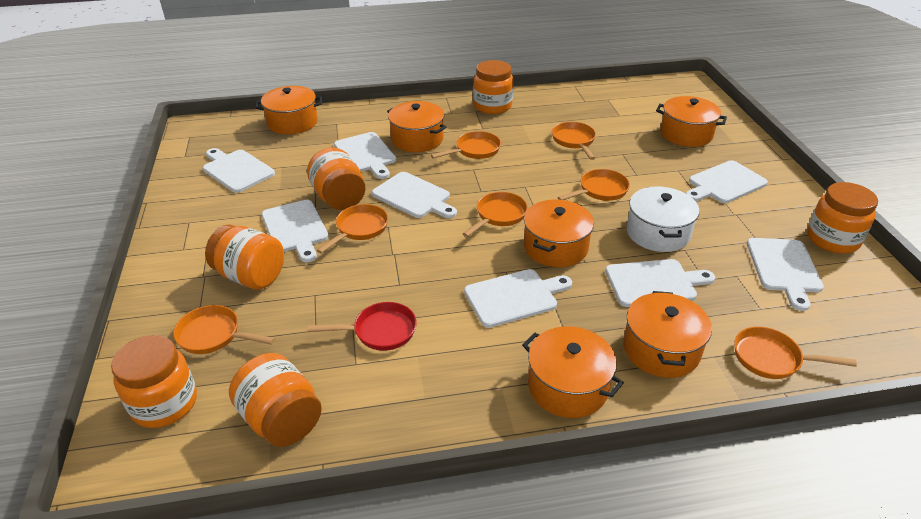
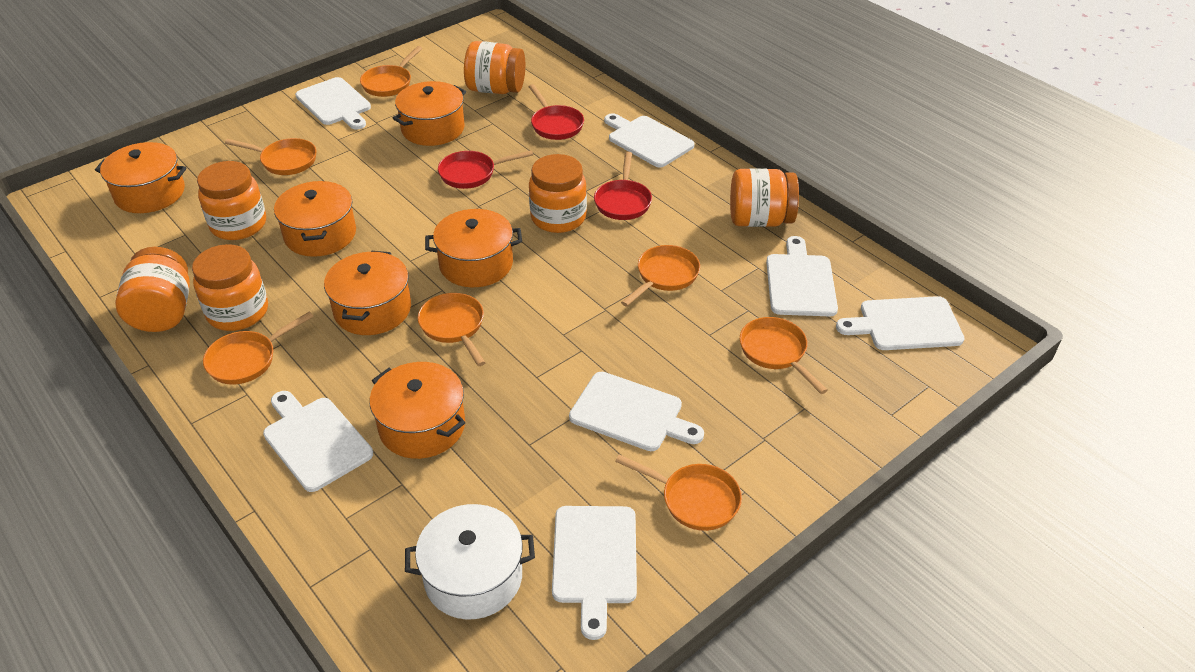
red pan: [308,302,417,351] = 1 -> [438,150,533,189] [529,84,584,140] [594,152,652,220] = 3
white cutting board: [203,148,275,193] [262,200,329,262] [334,132,396,179] [372,172,457,218] [464,269,572,328] [605,259,715,307] [686,160,768,203] [747,238,824,311] = 8 -> [263,391,373,492] [295,77,371,130] [552,506,637,640] [569,372,704,451] [604,113,695,167] [766,236,838,316] [836,296,965,350] = 7

